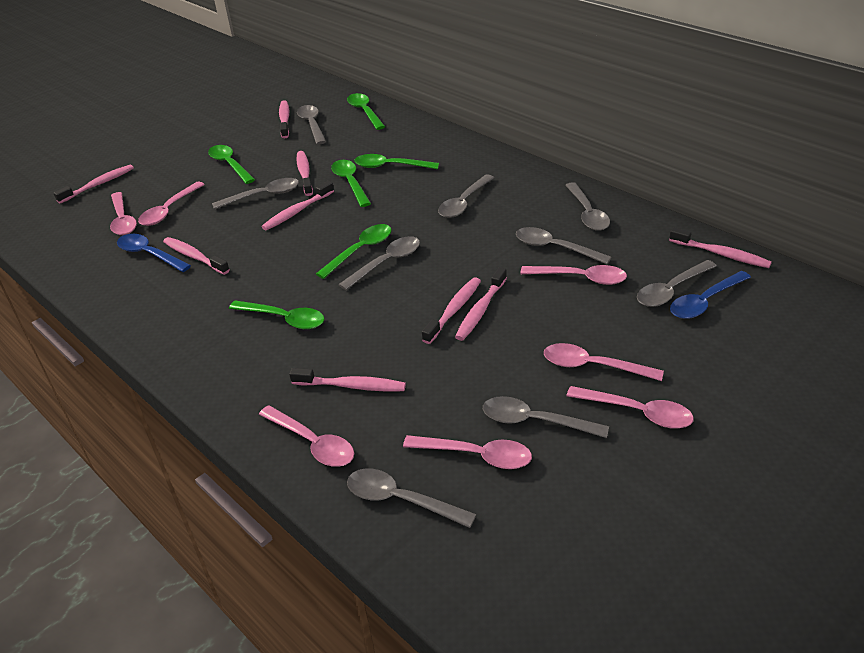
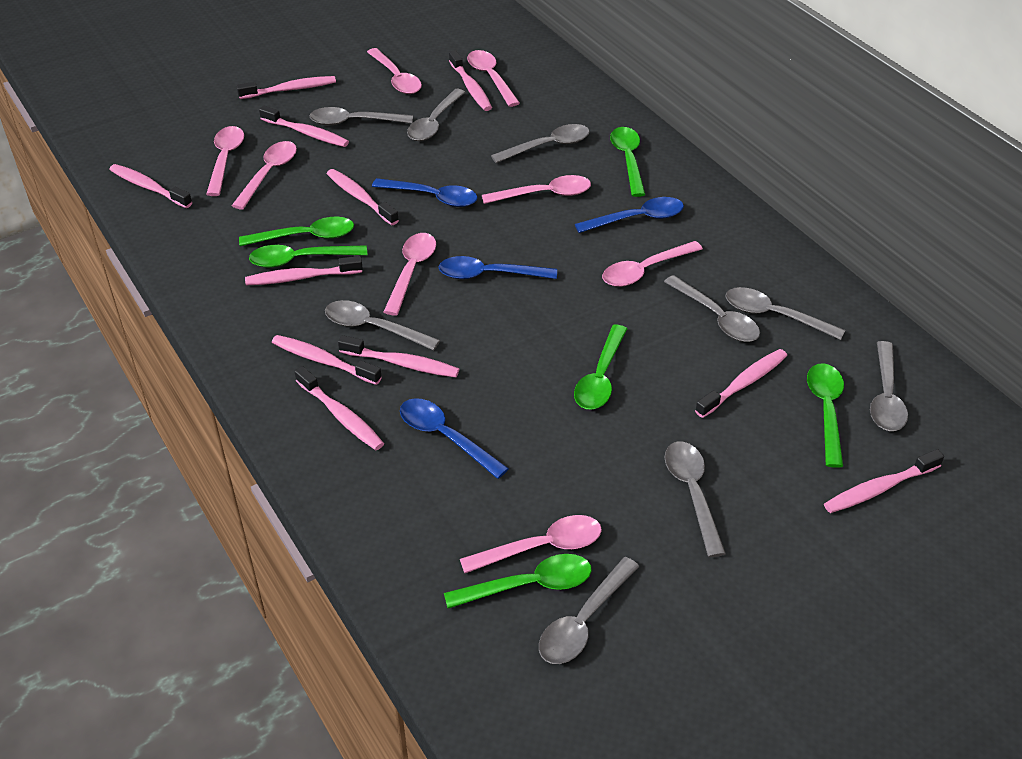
blue spoon: [117,234,191,272] [670,271,751,319] = 2 -> [372,178,477,207] [400,398,509,479] [439,256,557,279] [575,197,684,233] = 4
pink spoon: [110,192,137,235] [138,182,205,226] [259,405,354,467] [403,435,532,469] [520,265,627,285] [544,343,664,381] [566,386,694,429] = 7 -> [206,126,244,196] [232,141,297,210] [367,48,422,94] [384,233,436,315] [460,515,602,573] [467,50,520,107] [482,175,591,204] [602,241,703,287] = 8
pink toothbrush: [54,164,134,204] [163,237,230,275] [262,181,334,230] [279,100,289,138] [289,368,406,392] [296,151,313,196] [422,277,481,344] [455,267,507,341] [669,227,772,268] = 9 -> [109,164,192,208] [236,76,336,99] [245,256,363,285] [259,106,349,147] [272,335,382,385] [294,366,384,450] [327,169,399,225] [338,335,459,377] [449,50,492,111] [695,349,787,418] [824,449,944,513] = 11

